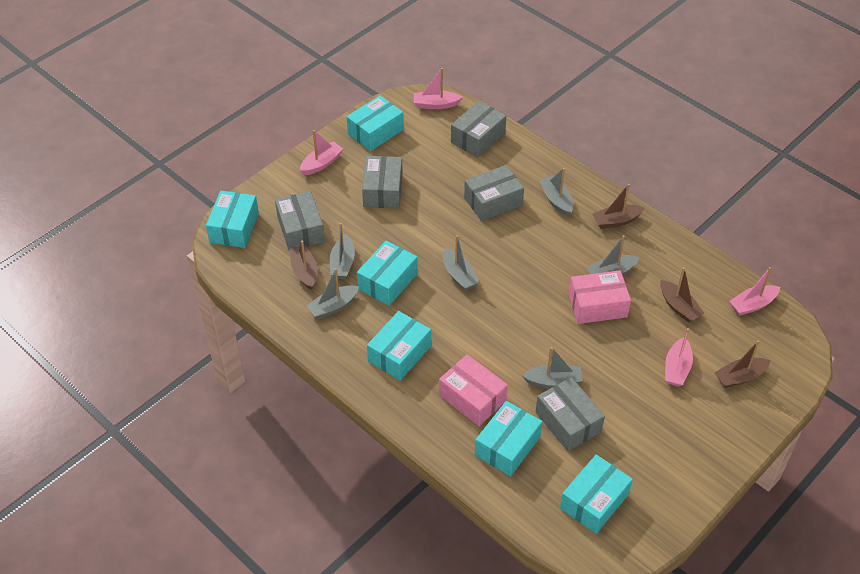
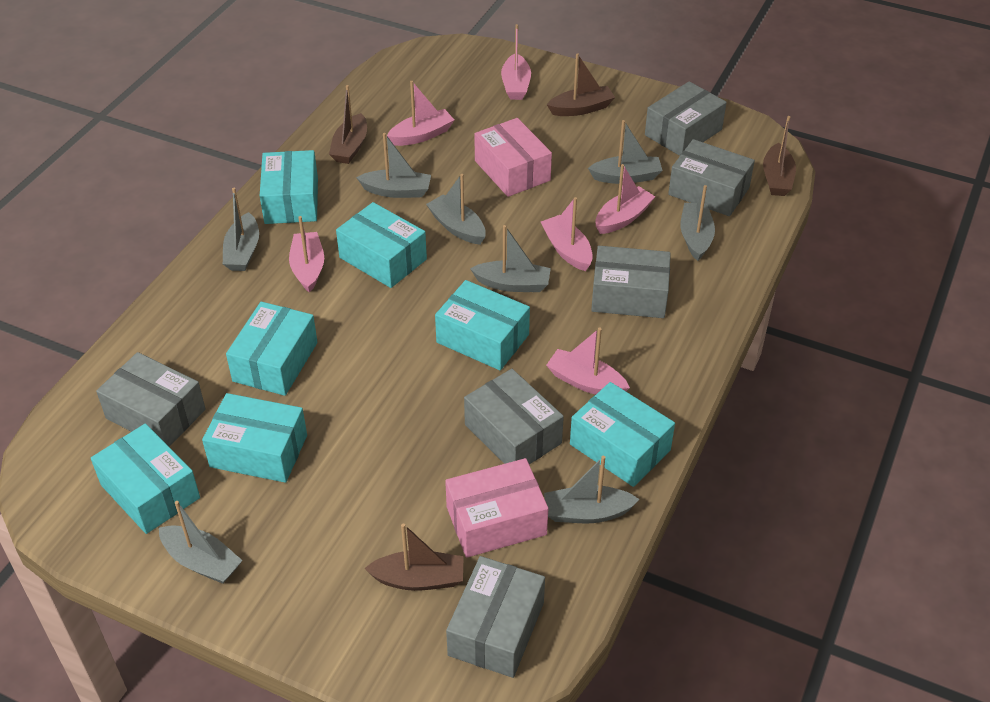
grey boat: [307,268,359,319] [330,223,355,279] [443,235,479,290] [522,347,583,388] [539,168,573,216] [586,235,639,275] = 6 -> [159,501,243,584] [223,188,259,271] [356,133,431,198] [426,174,486,245] [470,225,551,292] [544,456,639,523] [588,120,663,184] [681,185,715,261] = 8
grey box: [275,191,325,251] [362,156,403,208] [451,101,506,157] [464,165,524,221] [536,377,605,451] = 5 -> [96,352,206,447] [446,556,545,678] [464,369,564,464] [591,246,671,318] [645,81,727,156] [668,139,755,216] = 6
pink boat: [300,130,343,175] [414,68,463,109] [665,328,693,386] [729,267,780,316] = 4 -> [289,216,324,293] [387,81,454,146] [501,24,531,100] [541,197,593,271] [546,328,630,395] [595,164,656,234] = 6
turquoise box: [206,191,259,248] [347,96,404,151] [357,241,418,306] [367,311,431,381] [475,401,542,477] [560,454,633,534] = 6 -> [91,423,200,534] [202,393,307,483] [226,301,318,396] [260,150,318,224] [336,202,427,288] [435,280,530,370] [570,382,675,487] = 7

